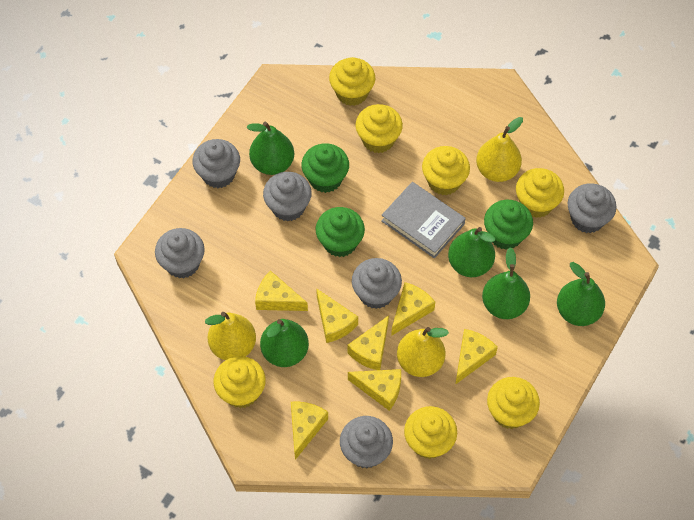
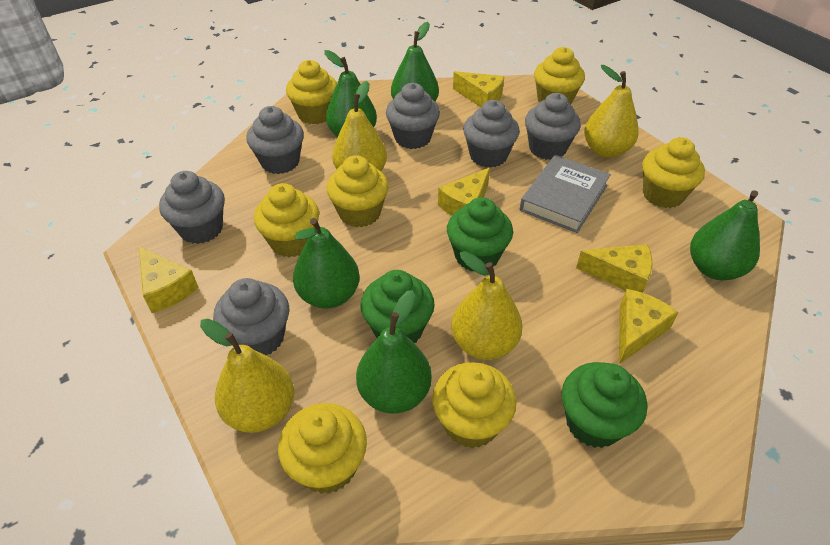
yellow cheese: [255,271,308,311] [291,402,328,460] [316,288,358,343] [347,315,389,370] [348,369,401,411] [391,282,435,336] [455,329,498,385] = 7 -> [139,247,199,313] [438,167,490,216] [453,71,504,107] [576,244,652,293] [619,289,678,364] = 5
yellow pear: [205,312,256,360] [397,327,449,377] [476,117,523,182] = 3 -> [200,319,294,433] [332,81,387,171] [451,251,523,360] [584,65,639,158] = 4

